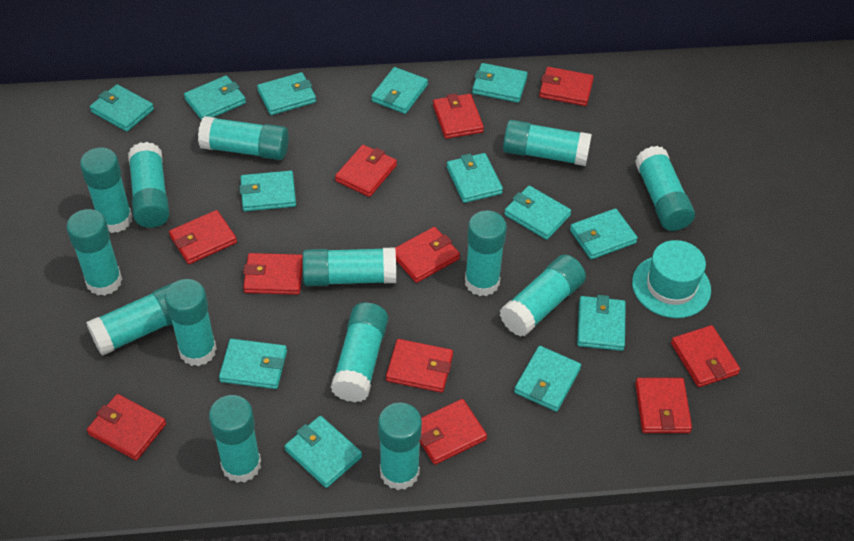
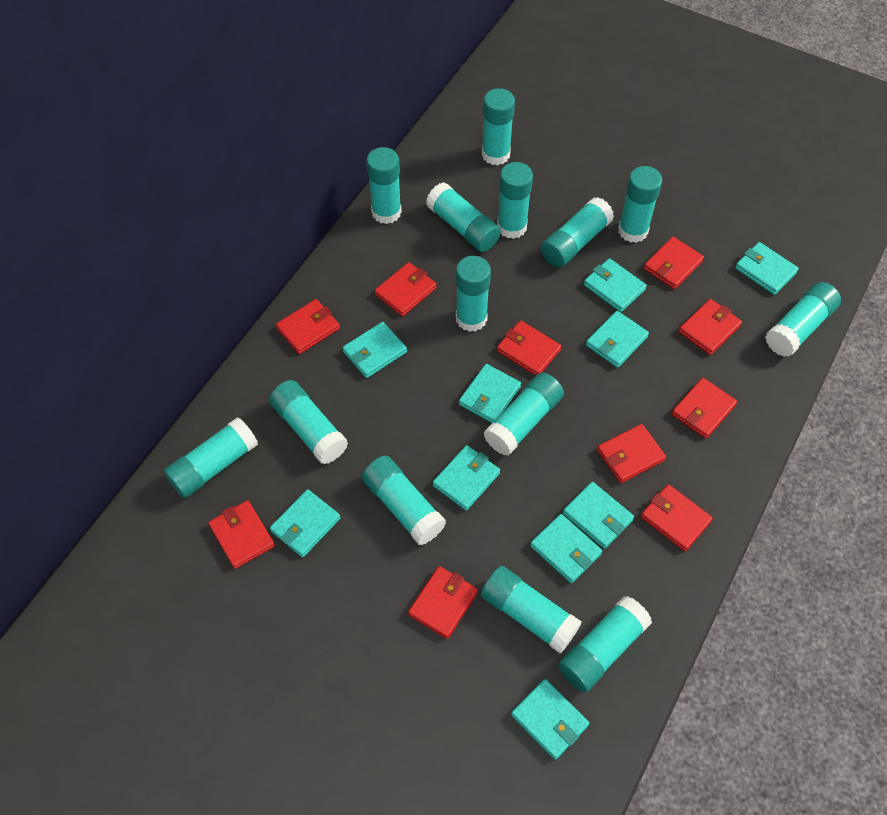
red wallet: [87,394,166,460] [169,210,237,264] [243,253,303,295] [335,145,397,197] [386,339,453,393] [395,227,460,283] [420,399,487,465] [433,93,484,139] [539,67,594,106] [635,378,692,433] [671,325,740,387] = 11 -> [208,500,275,569] [276,299,340,354] [375,262,437,316] [408,566,478,639] [497,320,562,376] [597,424,666,483] [641,484,713,551] [644,237,704,289] [672,378,737,439] [679,299,742,355] = 10
turquoise hat: [632,240,711,318] = 1 -> none = 0
turquoise wallet: [90,84,154,132] [184,75,246,120] [219,339,287,389] [239,171,296,211] [257,72,316,115] [284,416,362,488] [371,67,428,114] [447,153,503,203] [472,63,528,103] [504,186,571,240] [514,346,581,412] [570,208,638,259] [577,295,626,351] = 13 -> [270,489,341,557] [342,322,407,378] [433,445,500,511] [459,364,521,423] [511,679,590,760] [530,514,602,583] [563,482,634,549] [584,258,647,312] [586,311,649,368] [735,242,799,295] = 10

